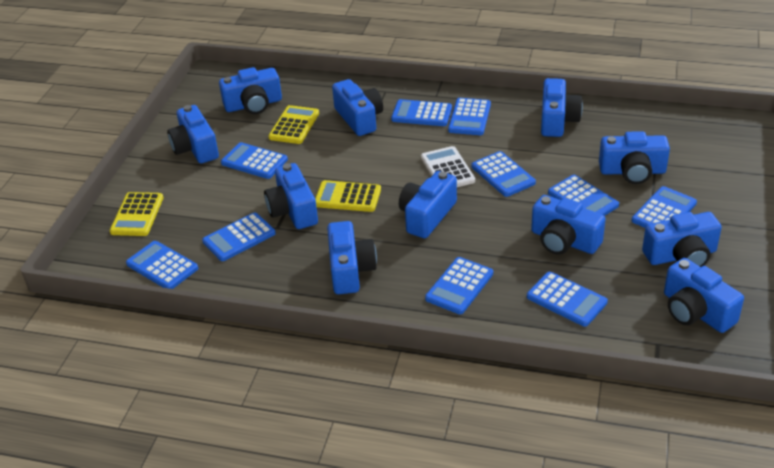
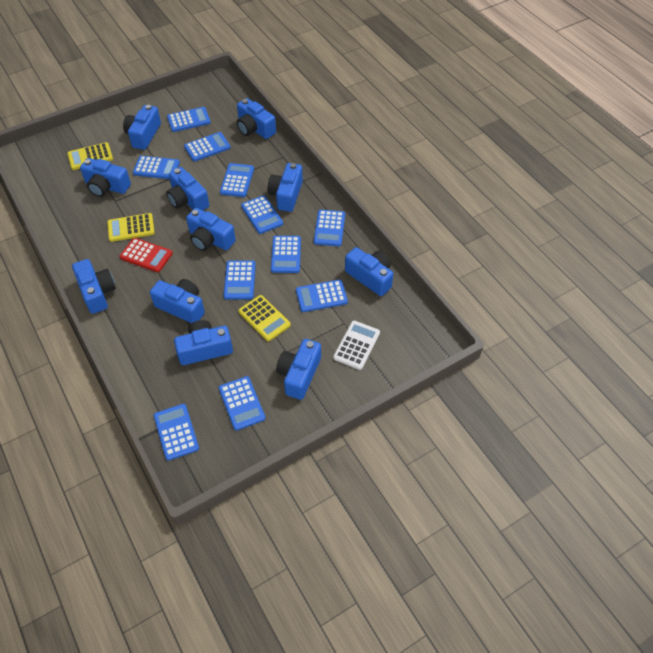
blue calculator: [126,241,198,289] [202,212,276,261] [221,142,288,179] [391,99,452,126] [425,257,493,314] [448,98,491,135] [472,151,536,197] [527,272,608,327] [548,175,619,216] [632,186,697,228] = 10 -> [133,156,180,179] [154,404,199,461] [167,107,211,132] [184,132,231,162] [219,376,265,431] [220,163,254,197] [223,260,256,300] [241,195,283,234] [271,236,301,273] [296,280,348,312] [314,210,345,246] = 11
red calculator: none = 0 -> [119,238,173,272] = 1

